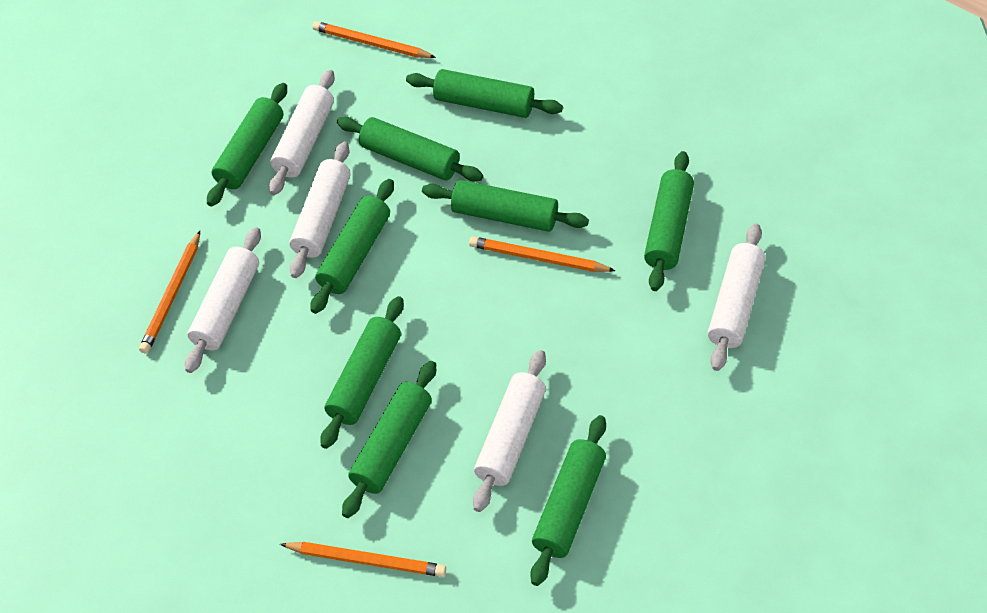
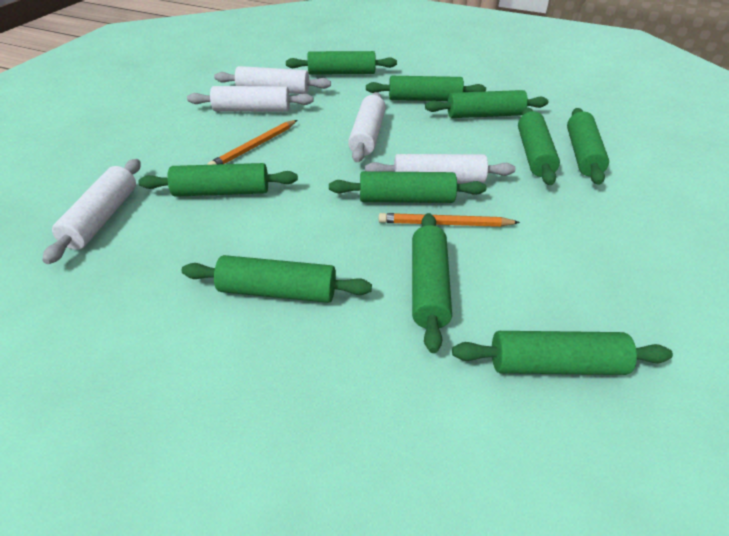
green rolling pin: [207,83,287,206] [310,179,394,314] [320,296,404,449] [337,117,483,182] [342,361,436,518] [406,69,563,118] [422,180,589,232] [530,415,606,586] [644,151,694,291] = 9 -> [138,163,298,197] [182,255,372,303] [286,51,397,75] [329,171,487,203] [366,76,486,101] [412,213,452,353] [425,90,549,118] [452,331,673,375] [518,108,560,185] [567,108,609,185] = 10
orange pencil: [139,231,200,354] [280,542,446,577] [313,21,436,58] [469,236,616,272] = 4 -> [207,120,297,165] [378,213,520,227] = 2

